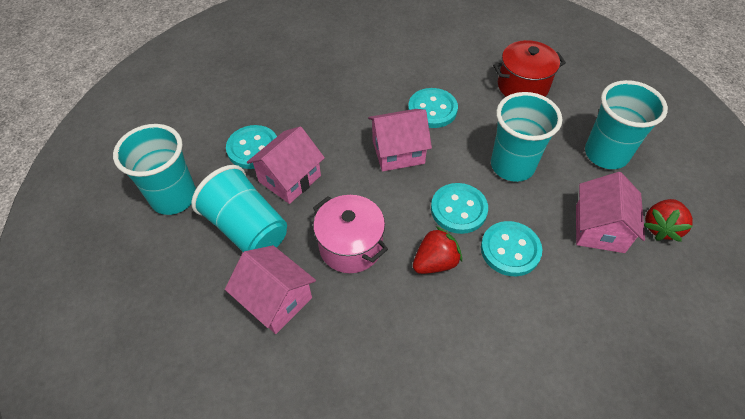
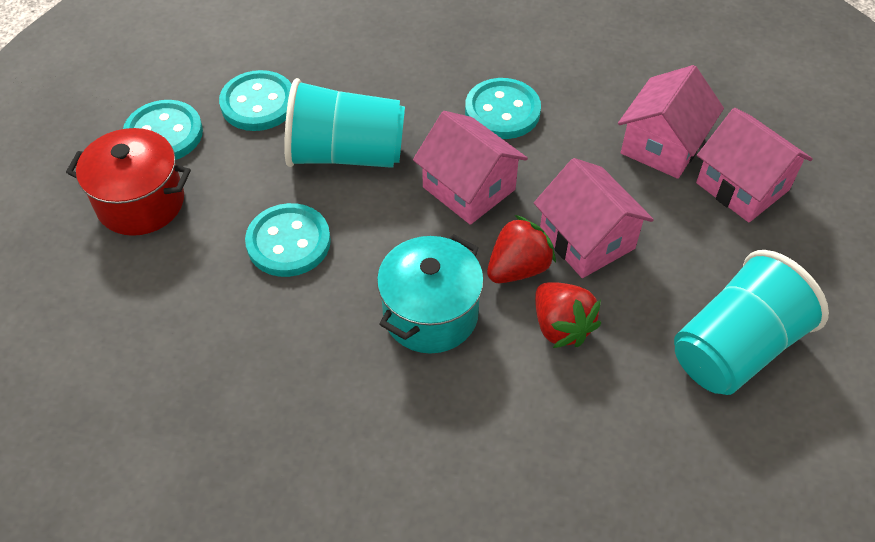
pink pot: [313,195,388,273] = 1 -> none = 0
turquoise cup: [113,124,196,215] [191,165,287,252] [491,92,562,182] [585,80,668,169] = 4 -> [284,78,405,168] [674,250,829,395] = 2
turquoise pot: none = 0 -> [377,234,484,354] = 1

